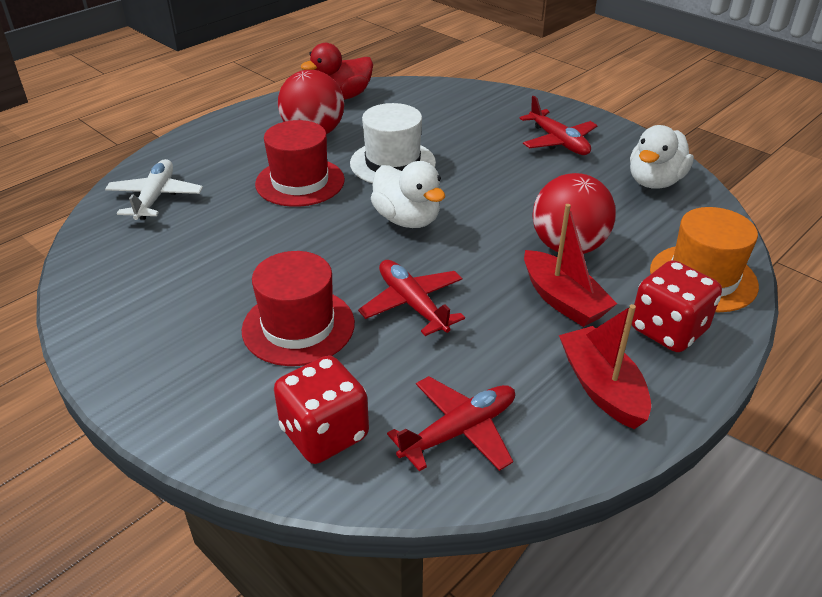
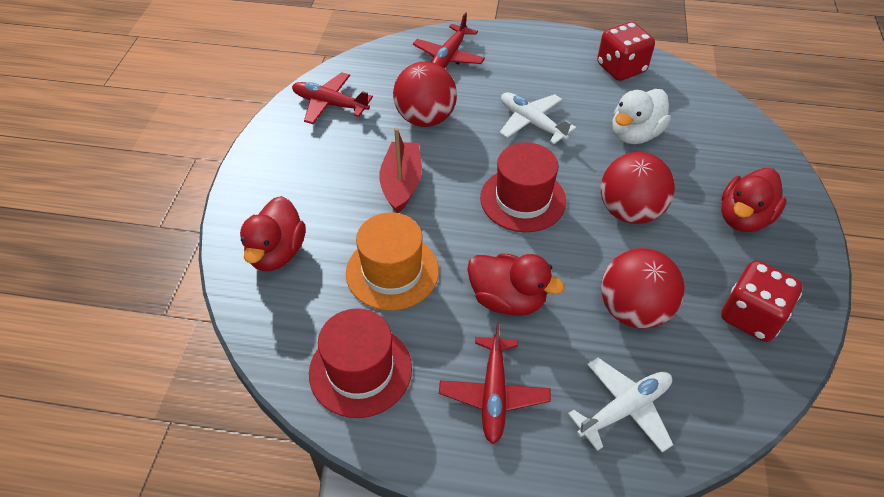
red ball: [278,70,344,134] [532,173,616,254] = 2 -> [393,62,457,127] [600,152,675,224] [601,248,685,329] = 3
red boat: [524,204,617,327] [559,304,651,429] = 2 -> [379,128,422,213] = 1
red duck: [301,43,373,100] = 1 -> [240,196,305,271] [467,254,565,316] [721,168,787,232] = 3
white duck: [371,161,445,228] [630,125,694,189] = 2 -> [612,89,671,144] = 1
white hat: [350,103,436,183] = 1 -> none = 0
white plane: [105,159,203,220] = 1 -> [500,92,576,144] [568,358,673,453] = 2

